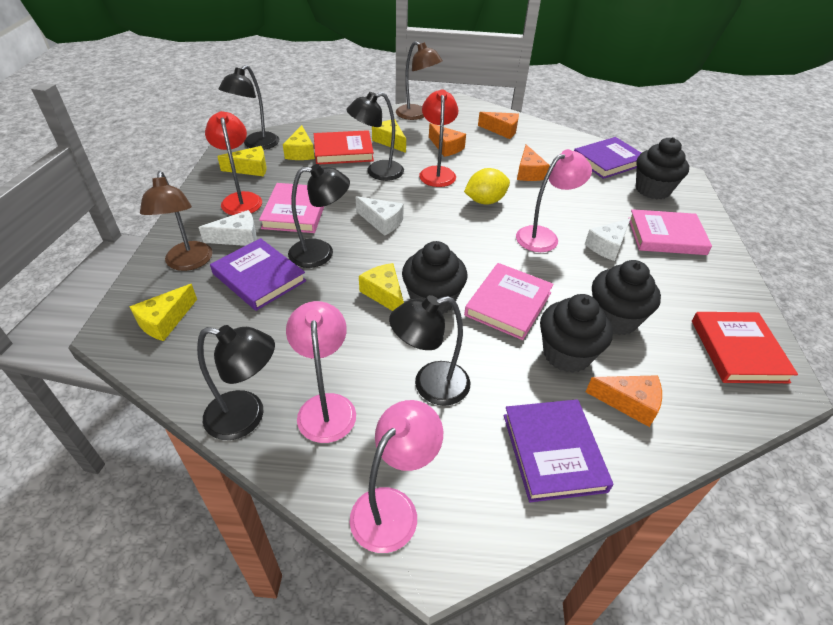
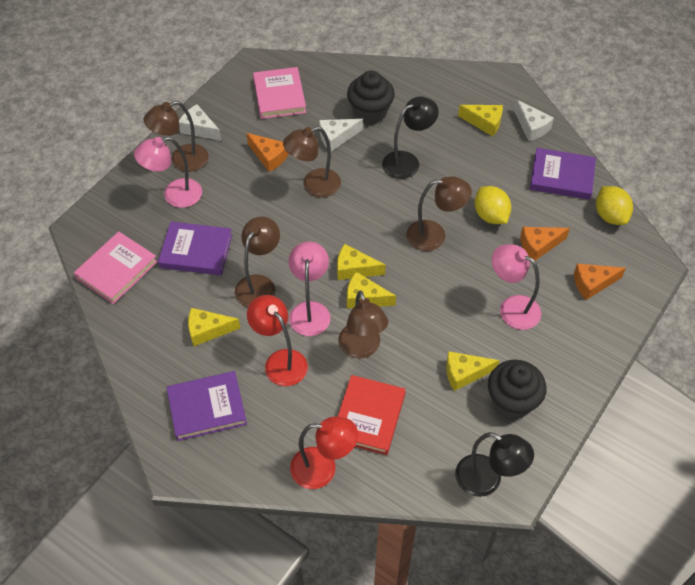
black cupcake: [402,241,468,314] [540,294,613,373] [592,260,661,335] [636,137,689,199] = 4 -> [347,71,395,124] [488,360,546,419] = 2
black lamp: [197,325,275,440] [219,65,279,150] [288,164,350,268] [347,92,404,181] [389,295,470,406] = 5 -> [382,96,439,179] [455,432,534,497] = 2
brown lamp: [140,171,213,271] [396,41,443,120] = 2 -> [144,101,208,172] [235,217,280,307] [283,126,341,197] [338,290,388,358] [406,176,472,251] = 5
orange cheese: [429,123,466,157] [478,112,519,139] [517,144,550,181] [586,375,662,427] = 4 -> [247,133,289,172] [520,227,570,260] [574,264,626,300] = 3
pink book: [259,183,324,233] [464,263,554,340] [628,209,712,255] = 3 -> [74,232,158,304] [253,67,306,119] = 2
red book: [314,130,374,164] [692,312,798,383] = 2 -> [338,375,406,455] = 1
yellow lemon: [464,168,510,205] = 1 -> [475,186,511,224] [596,186,633,225] = 2

